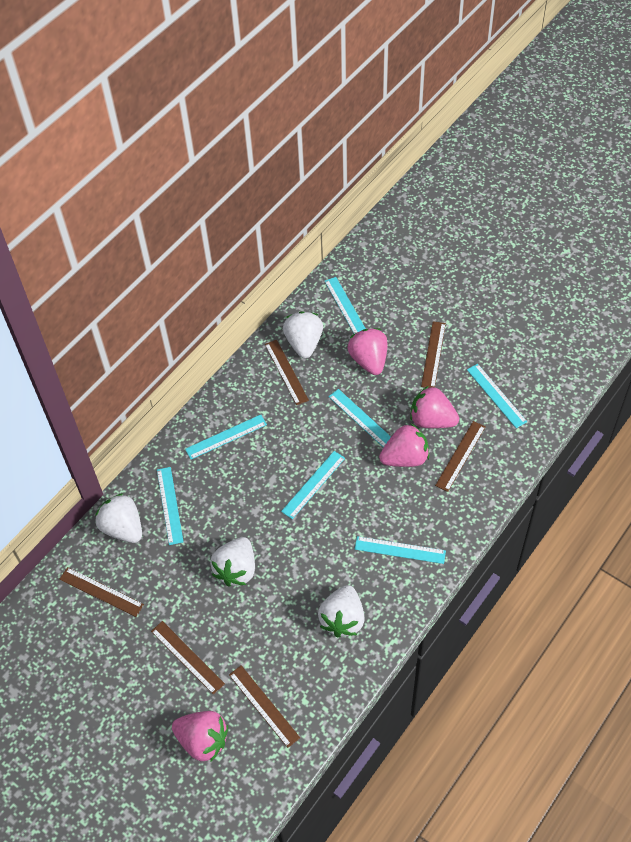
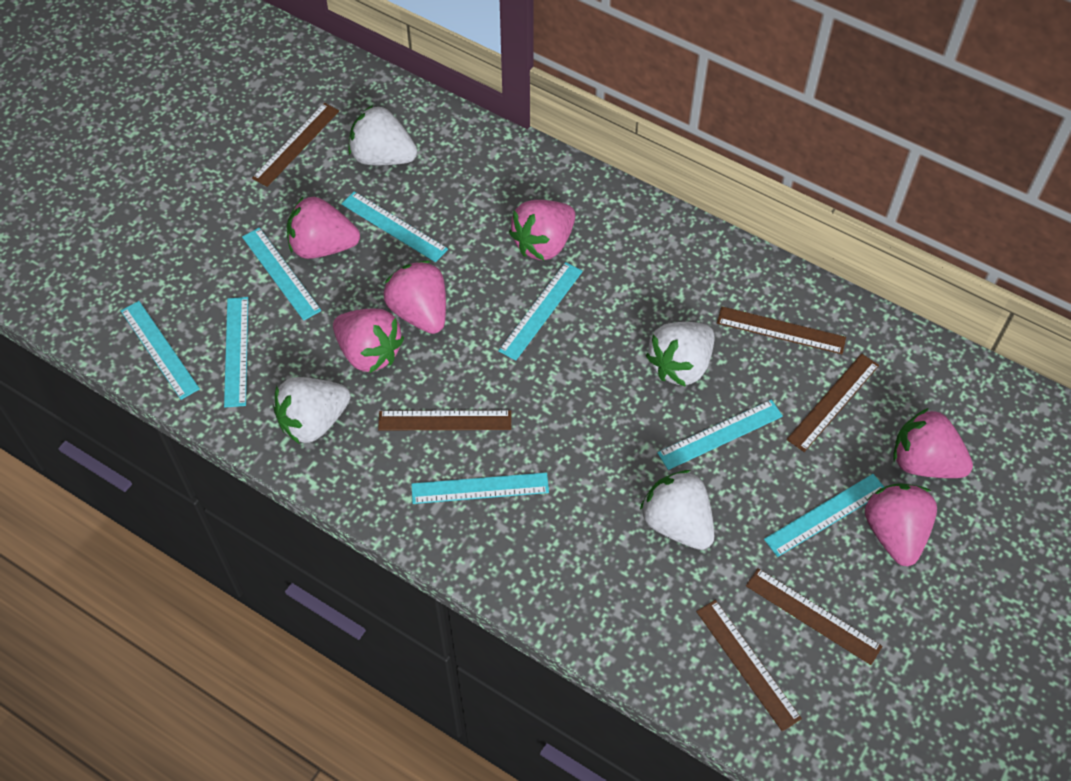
pink strawberry: [172,711,228,761] [348,328,388,375] [379,424,429,467] [410,386,459,428] = 4 -> [287,197,360,259] [333,309,404,373] [383,260,446,334] [509,200,575,260] [865,483,937,566] [893,408,973,478] = 6
turquoise ruler: [157,467,183,545] [185,415,267,459] [281,451,345,519] [324,277,366,334] [328,389,391,448] [355,536,446,564] [467,364,527,428] = 7 -> [121,301,200,400] [224,297,248,408] [242,228,321,321] [342,191,448,262] [411,473,549,504] [498,262,583,361] [657,400,783,470] [764,474,884,557] = 8

